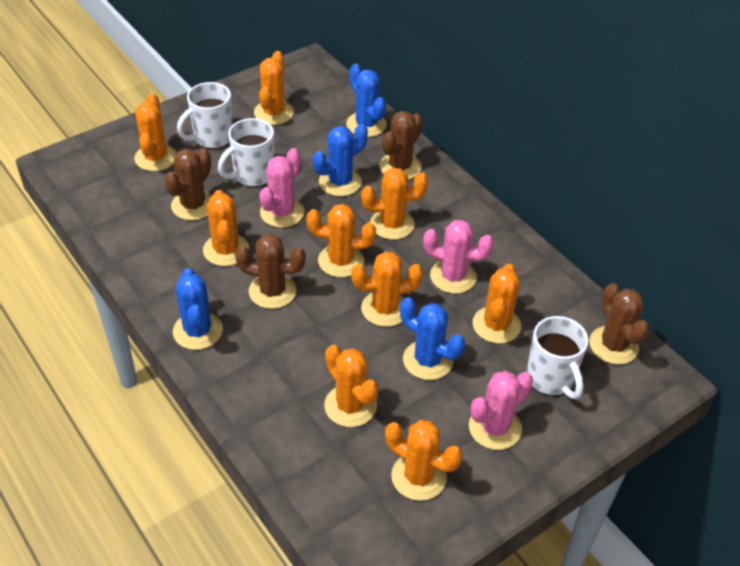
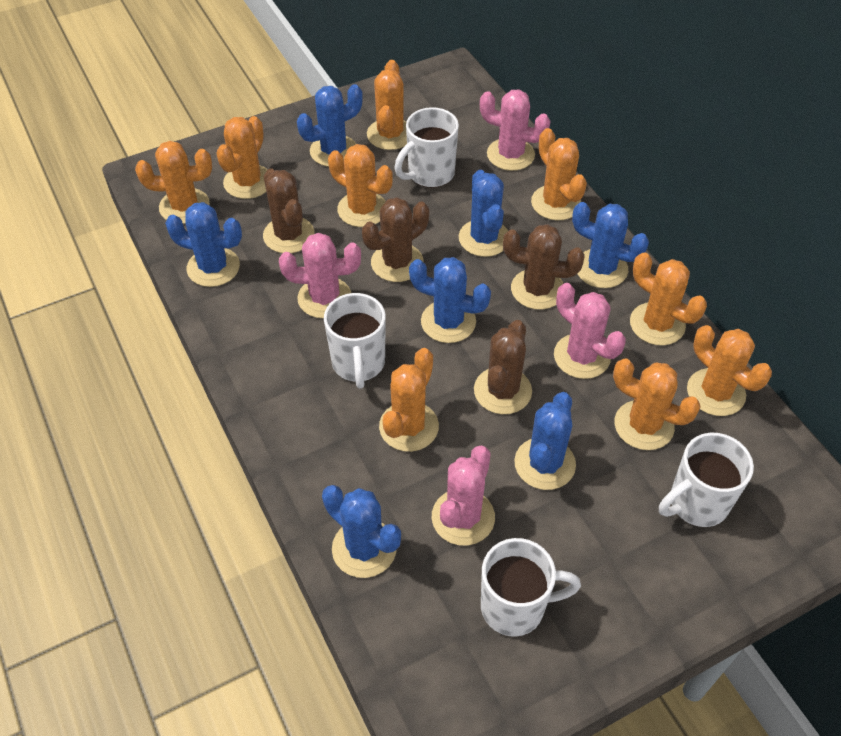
blue cactus: [173,268,223,350] [313,124,368,196] [346,64,387,137] [400,297,465,380] = 4 -> [165,202,242,287] [297,84,363,167] [322,485,401,578] [409,257,491,343] [459,170,508,257] [514,392,576,490] [572,202,649,288] = 7
pink cactus: [259,148,304,228] [423,220,494,294] [469,371,533,450] = 3 -> [279,233,361,319] [432,446,495,546] [480,90,551,171] [554,283,626,379] = 4
white mug: [177,82,233,149] [218,118,274,187] [527,316,588,399] = 3 -> [324,293,386,389] [394,107,459,188] [481,538,581,637] [659,433,754,527] = 4

